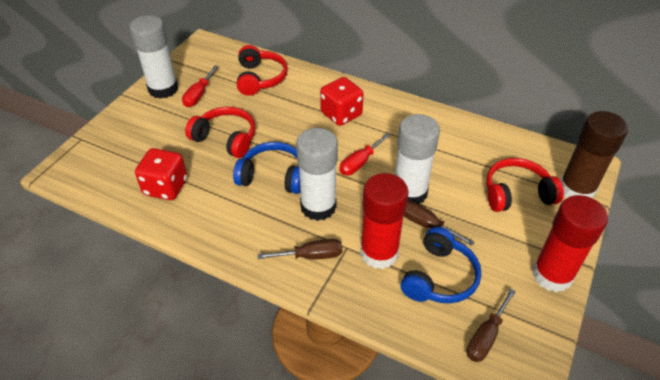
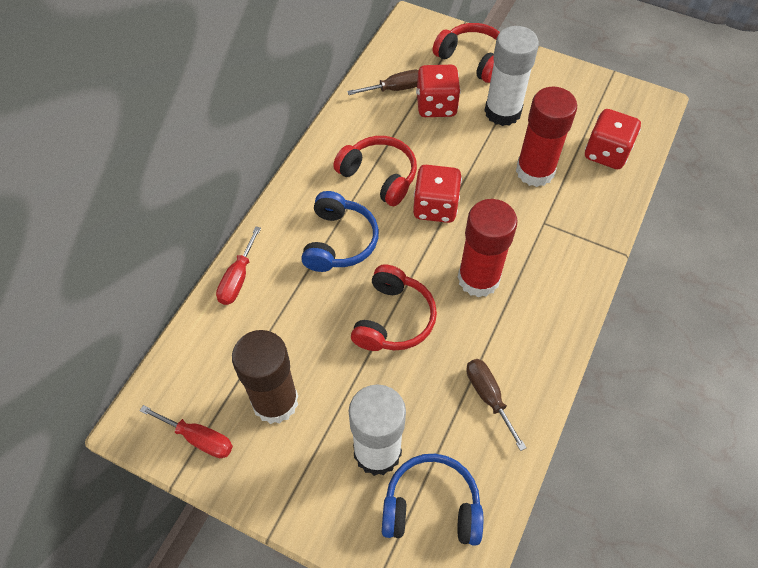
brown screwdriver: [258,239,342,259] [404,201,475,246] [466,289,516,362] = 3 -> [347,70,419,95] [466,359,526,451] = 2
red dice: [135,148,187,200] [320,77,364,126] = 2 -> [413,165,462,223] [416,65,461,117] [585,109,641,169] = 3
white glue stick: [129,15,178,99] [296,128,338,221] [395,114,440,204] = 3 -> [348,384,406,476] [484,26,539,126] = 2

